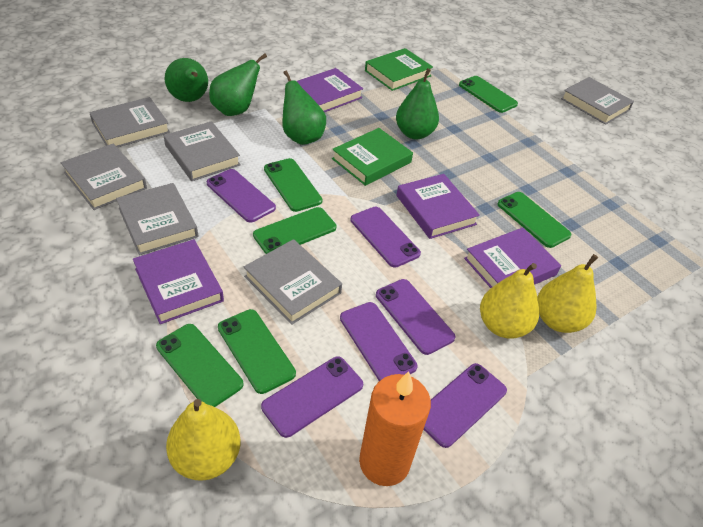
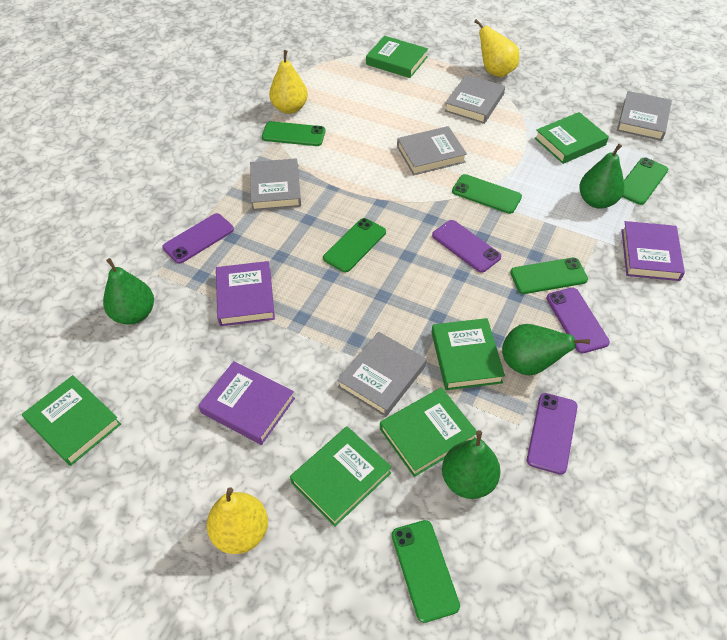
green book: [332,128,413,186] [365,48,433,91] = 2 -> [22,375,121,466] [290,426,392,527] [366,36,428,78] [380,387,477,477] [432,318,505,390] [535,112,609,164] = 6
grey book: [61,144,147,210] [89,97,170,147] [116,183,198,255] [164,121,241,181] [244,239,342,325] [561,77,634,125] = 6 -> [250,159,301,211] [337,332,426,417] [397,126,467,175] [445,74,505,124] [617,91,672,141] = 5
orange candle: [359,371,431,486] = 1 -> none = 0
purple book: [133,239,224,324] [297,68,363,112] [397,174,480,239] [464,227,561,288] = 4 -> [198,361,295,445] [216,261,275,326] [621,221,685,281] = 3
purple phone: [207,169,276,223] [261,356,363,438] [340,302,417,381] [350,207,421,268] [376,279,455,355] [423,363,507,448] = 6 -> [162,213,234,264] [432,220,501,273] [527,393,577,475] [546,288,610,353] = 4

